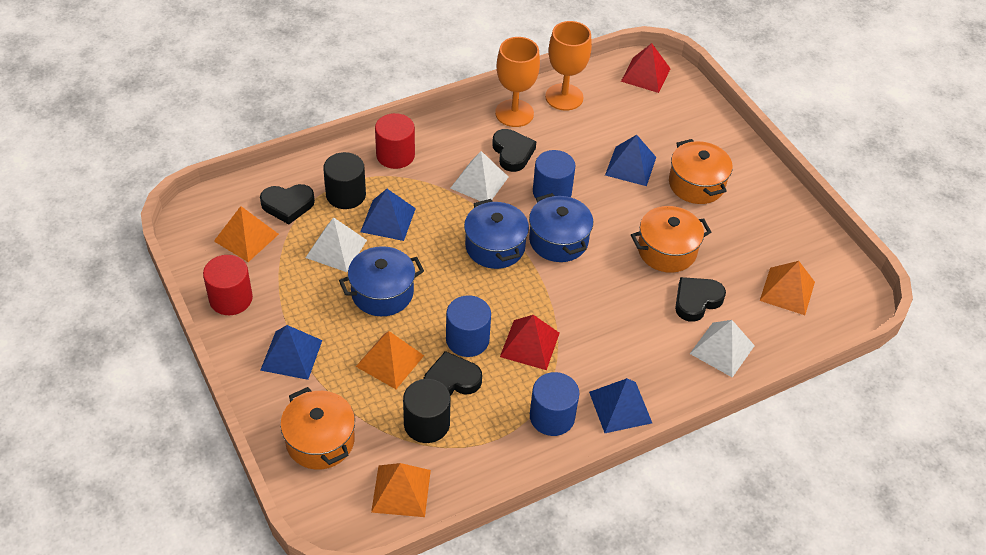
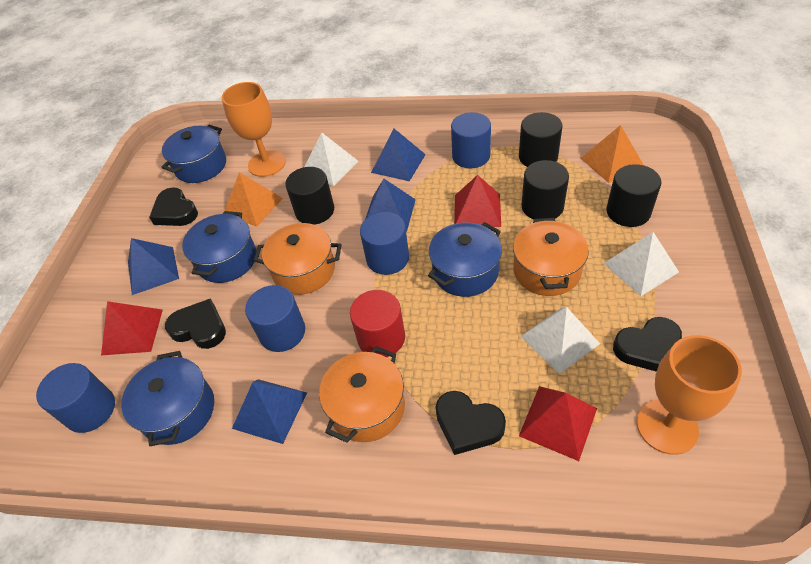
black cylinder: [323,152,366,209] [403,379,451,443] = 2 -> [285,167,334,225] [519,112,563,167] [521,160,569,219] [606,164,661,227] = 4
blue cylinder: [446,295,491,357] [530,372,579,436] [533,150,576,201] = 3 -> [36,363,115,433] [245,285,305,352] [360,212,409,275] [451,112,491,168] = 4
blue pot: [339,246,424,316] [464,199,529,269] [529,193,593,262] = 3 -> [121,351,214,446] [161,125,226,183] [182,211,256,283] [428,222,502,297] = 4
orange pyramid: [214,206,279,262] [356,331,424,389] [371,463,431,517] [760,261,815,315] = 4 -> [225,172,283,227] [581,125,643,183] = 2
red cylinder: [203,255,253,315] [375,113,415,169] = 2 -> [350,290,405,357] = 1
red pyramid: [500,315,560,370] [621,43,671,93] = 2 -> [101,301,163,355] [454,175,501,227] [519,386,597,461] = 3

